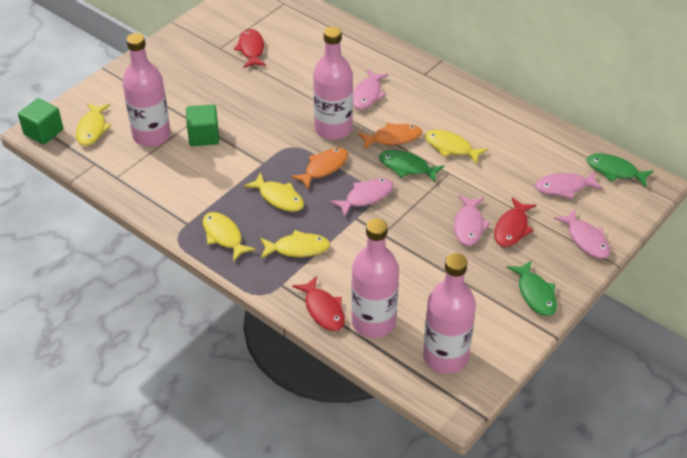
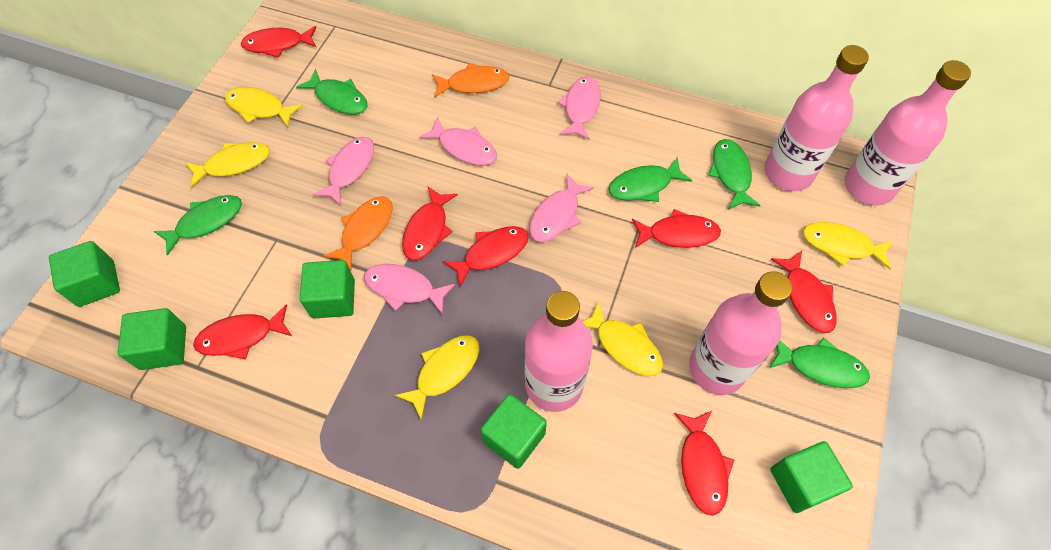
green cube: [18,98,63,145] [186,104,219,146] = 2 -> [49,241,120,307] [118,308,186,370] [300,260,355,318] [480,394,547,469] [770,441,853,513] = 5
green fish: [379,150,444,182] [507,260,557,316] [587,153,654,187] = 3 -> [154,195,242,256] [296,69,367,115] [608,157,692,202] [708,139,761,210] [769,337,870,388] = 5
red fish: [234,29,266,68] [292,276,345,331] [494,197,536,247] = 3 -> [193,304,292,360] [241,26,316,58] [402,186,458,260] [443,226,529,287] [632,209,721,248] [674,411,734,516] [771,251,837,333] = 7

